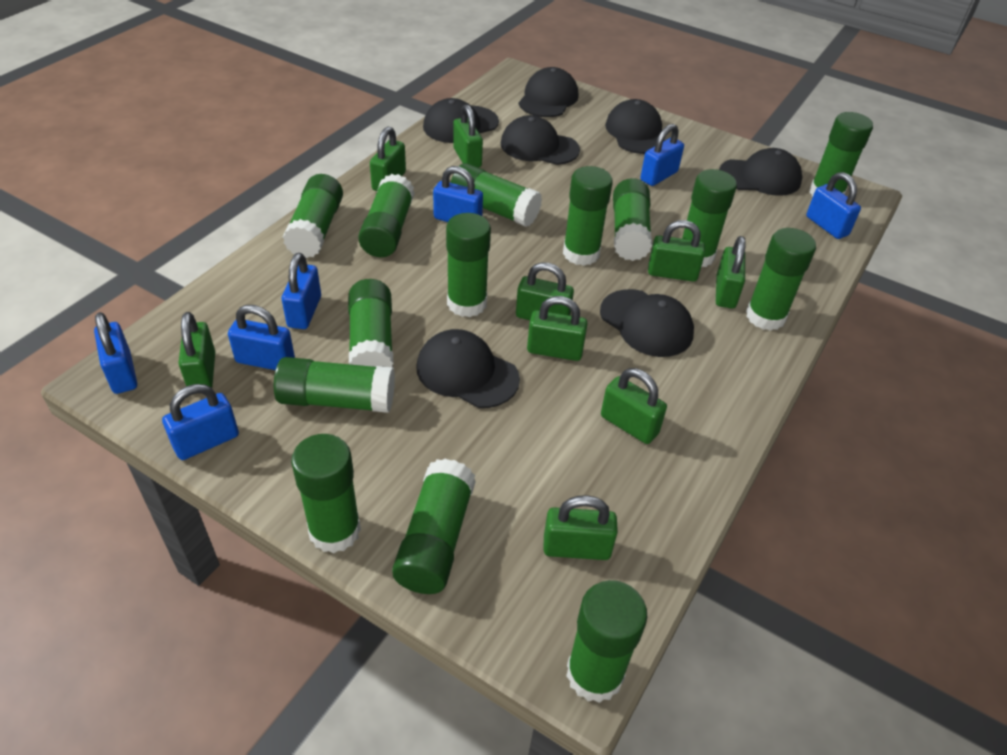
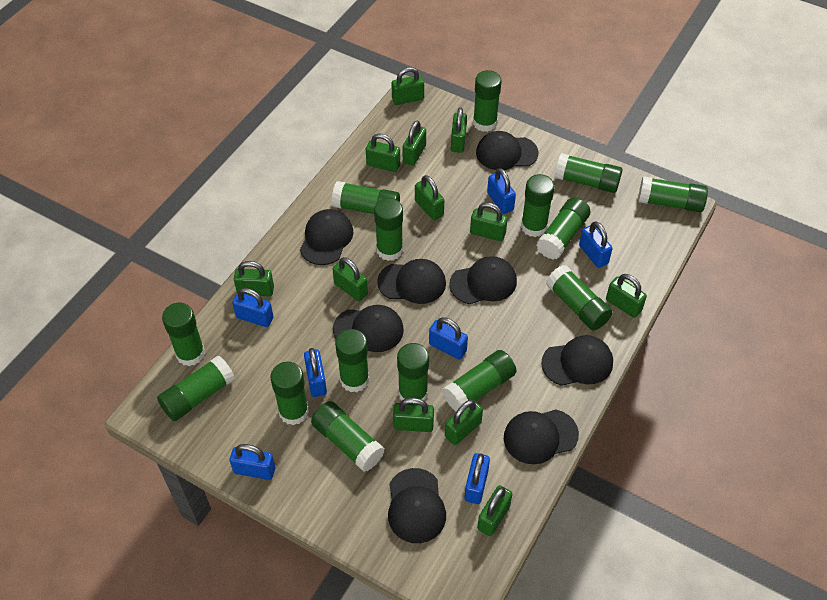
black cap: [416,329,520,408] [423,98,499,143] [501,115,580,165] [518,67,579,117] [600,289,694,357] [605,99,665,154] [719,148,802,196] = 7 -> [300,209,353,265] [333,305,404,352] [377,259,446,304] [388,468,446,543] [449,256,517,304] [476,131,539,170] [504,409,579,464] [541,335,613,386] = 8
green glue stick: [274,357,395,413] [283,174,343,258] [291,434,361,553] [348,279,394,368] [358,174,415,257] [392,458,476,594] [446,213,491,317] [451,163,542,227] [563,166,613,266] [566,580,647,703] [613,178,652,261] [682,169,737,267] [746,228,816,331] [809,112,873,197] = 14 -> [157,356,235,421] [162,303,205,366] [270,362,309,425] [311,401,385,472] [332,181,400,214] [335,329,369,392] [374,198,403,261] [397,343,429,401] [442,350,516,411] [473,70,502,132] [521,174,555,237] [537,197,591,259] [546,265,613,330] [555,153,622,193] [638,176,708,212] = 15
green padlock: [178,312,215,388] [370,127,406,191] [453,104,483,168] [516,262,574,320] [527,296,588,361] [544,495,618,560] [601,368,667,444] [648,220,705,282] [716,236,746,309] = 9 -> [234,261,274,296] [332,257,368,301] [366,134,400,172] [392,67,424,105] [393,398,434,432] [402,120,426,166] [415,175,444,220] [445,400,483,445] [451,107,467,153] [470,202,508,241] [477,485,512,536] [606,274,647,318] = 12

